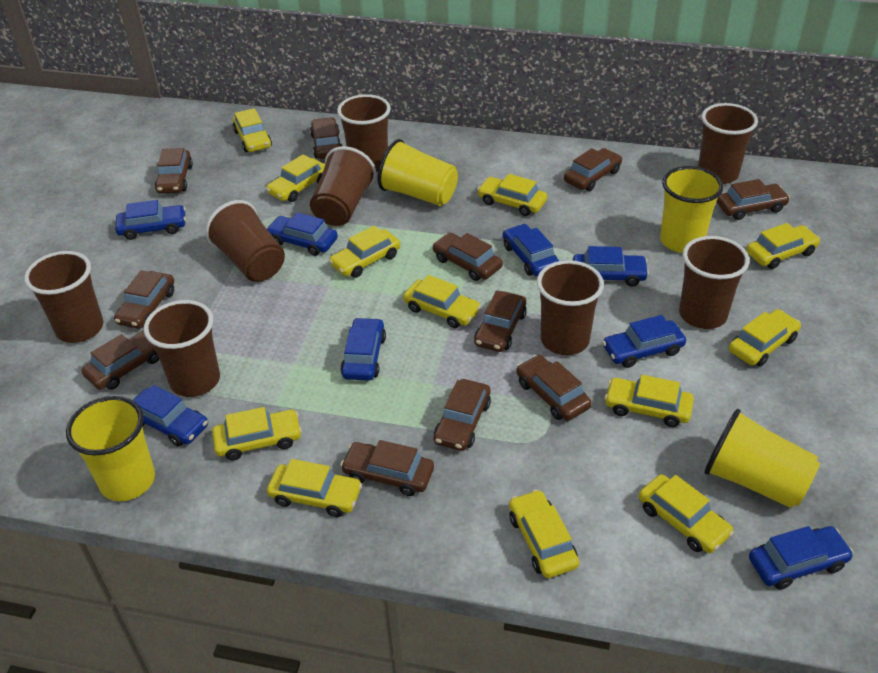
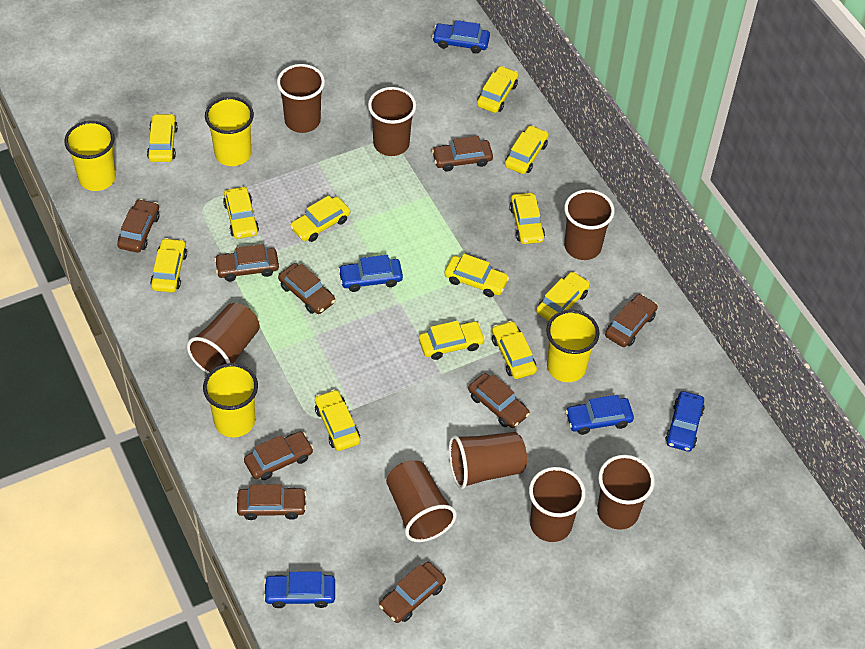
blue car: [115,200,186,240] [133,385,208,446] [266,212,338,256] [340,317,386,381] [503,224,559,276] [573,246,649,286] [602,315,686,368] [749,526,853,590] = 8 -> [263,571,335,608] [338,255,403,292] [432,20,490,54] [565,395,634,435] [665,391,705,452] = 5
brown car: [81,330,159,390] [114,270,174,329] [155,148,193,194] [310,117,342,159] [341,440,434,496] [432,232,503,281] [434,379,491,451] [474,290,527,352] [516,355,592,421] [564,148,622,191] [717,179,790,220] = 11 -> [117,199,159,253] [214,244,279,281] [237,484,307,520] [244,431,313,480] [278,263,335,314] [379,562,446,623] [432,136,493,171] [468,373,530,428] [605,294,658,347] = 9

